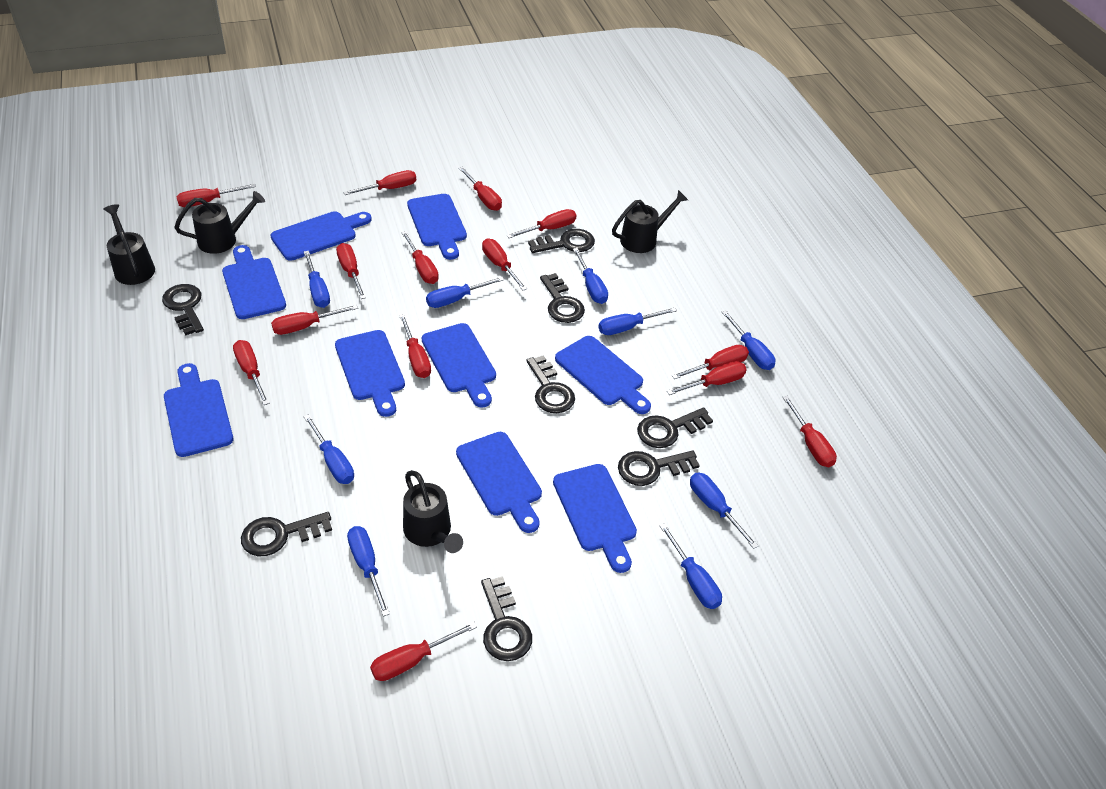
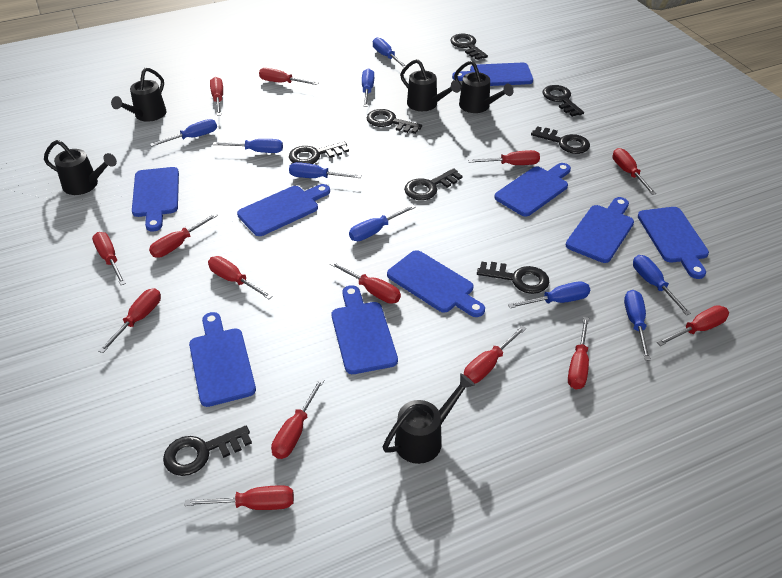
black watering can: [104,204,155,285] [174,191,265,254] [403,470,463,553] [612,190,688,253] = 4 -> [44,140,117,195] [111,68,166,122] [383,373,475,464] [400,59,461,111] [454,61,514,113] = 5

